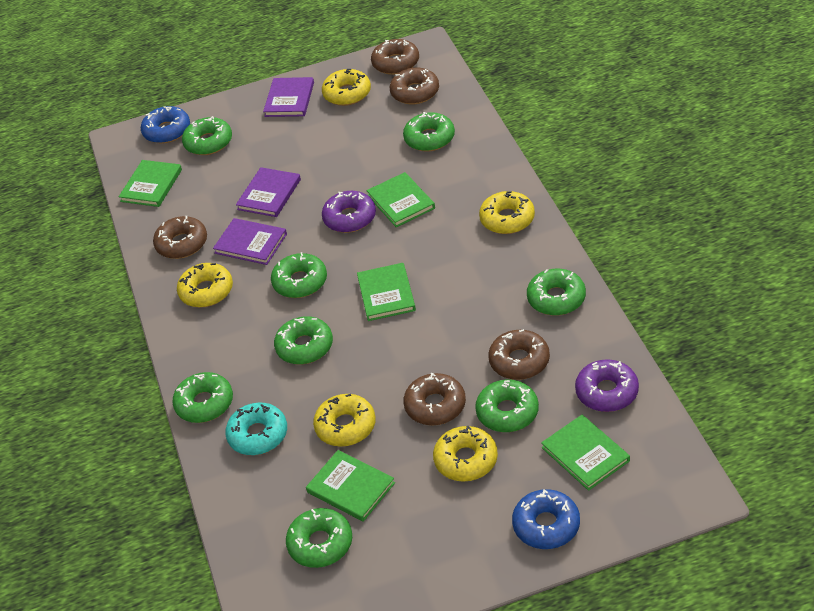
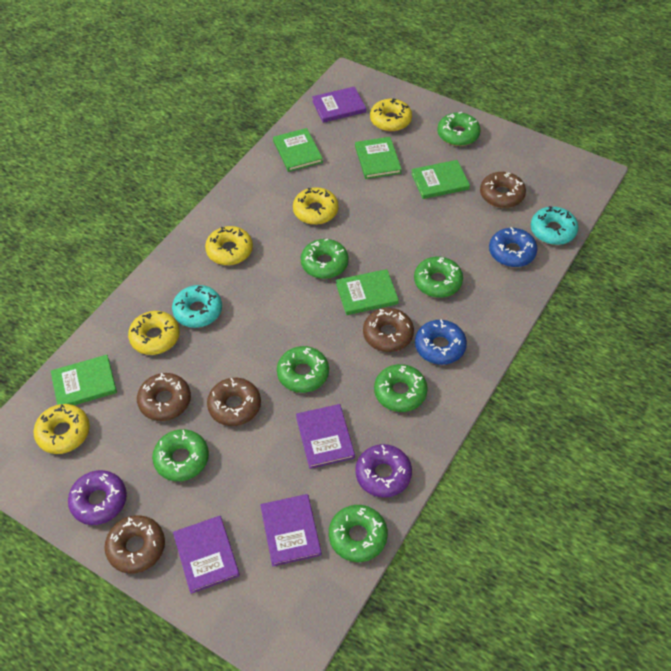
green donut: [172,372,233,423] [182,116,232,155] [271,252,327,298] [274,316,333,365] [286,508,352,568] [403,112,455,152] [475,380,539,432] [527,269,586,316] = 8 -> [152,429,209,481] [277,346,329,393] [301,239,349,279] [329,505,388,562] [374,364,428,412] [414,257,463,298] [437,112,481,146] = 7
purple book: [213,218,287,265] [236,167,301,217] [263,77,314,117] = 3 -> [173,516,240,594] [260,494,322,566] [296,404,355,469] [312,86,366,123] = 4
turquoise donut: [225,403,287,455] = 1 -> [172,285,222,328] [531,206,578,245] = 2

